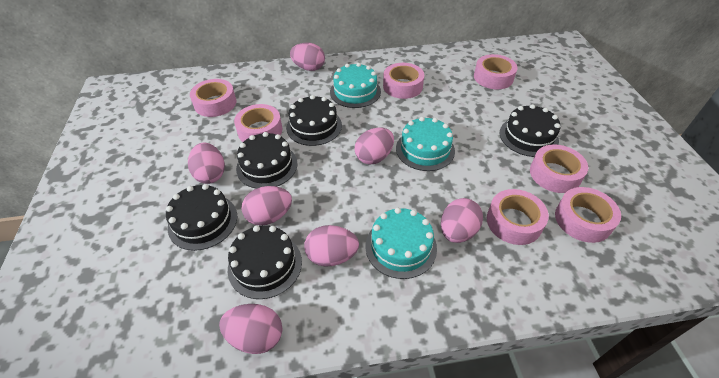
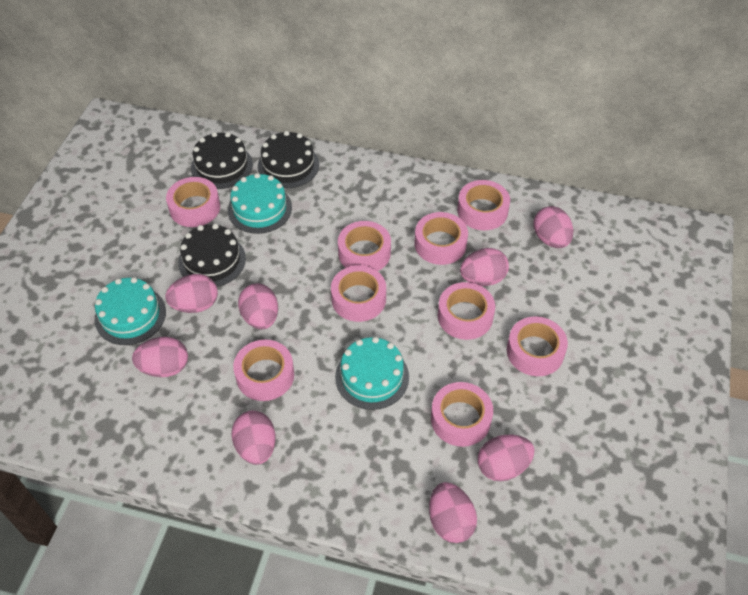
black cake: [166,184,237,251] [228,225,302,299] [236,132,298,189] [286,95,342,146] [500,104,561,157] = 5 -> [178,224,246,287] [191,132,253,189] [258,131,319,188] = 3
pink egg: [188,143,225,184] [219,304,283,354] [242,186,292,226] [290,43,325,71] [304,225,359,267] [355,127,394,164] [441,198,483,243] = 7 -> [132,337,188,377] [165,274,218,313] [231,411,276,465] [238,283,278,329] [429,482,477,543] [460,248,509,286] [478,435,535,481] [533,206,573,248] = 8
pink tape: [190,79,237,117] [234,104,282,142] [383,63,424,99] [474,54,517,89] [487,189,549,245] [530,145,588,193] [555,187,621,243] = 7 -> [166,177,220,227] [233,340,294,401] [331,265,386,322] [338,221,391,271] [414,212,468,265] [431,382,493,447] [438,282,495,340] [457,180,510,230] [507,317,568,376] = 9

